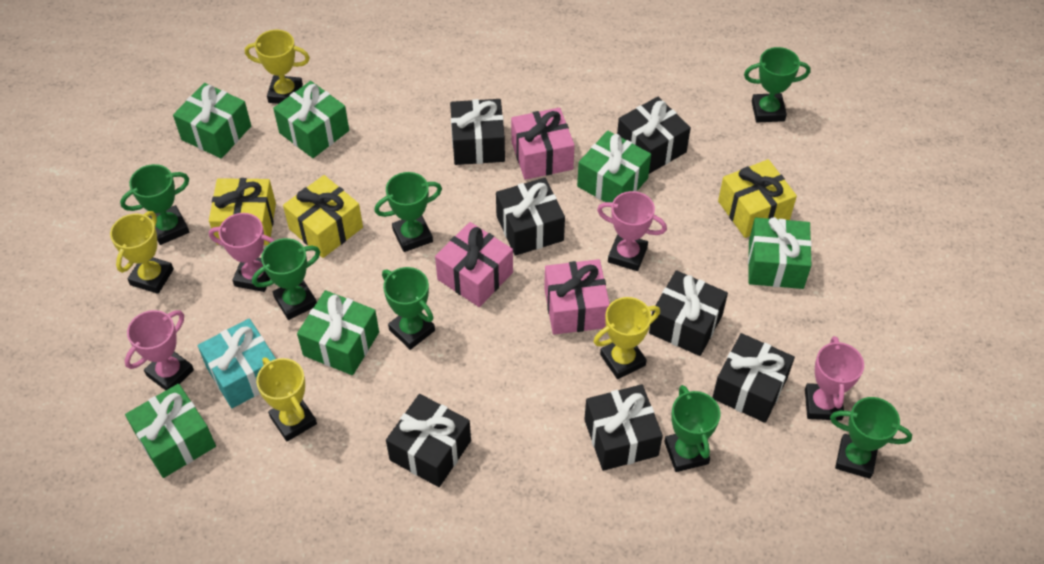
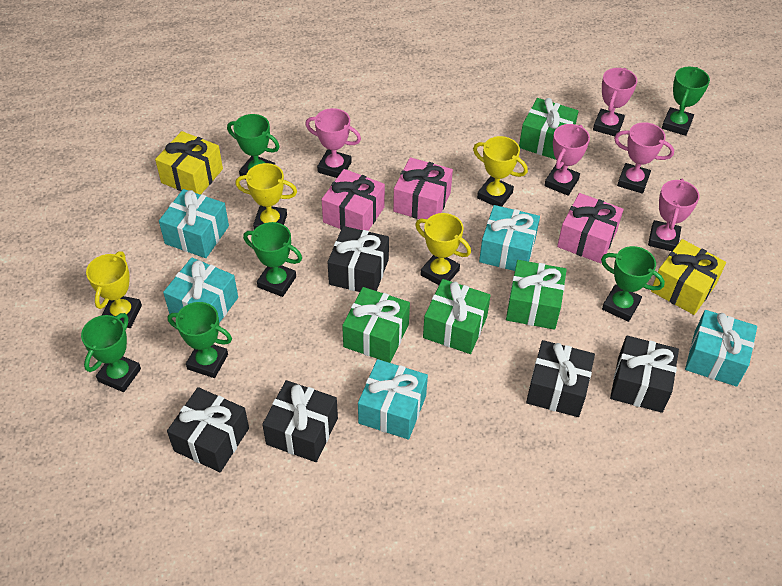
black gift: [386,394,471,487] [450,99,505,165] [496,178,565,256] [584,384,663,471] [617,97,691,174] [649,270,728,356] [712,333,795,423] = 7 -> [167,387,249,472] [262,380,338,462] [328,226,389,292] [526,340,595,417] [610,336,679,413] = 5
green gift: [125,384,216,478] [173,83,251,159] [273,81,349,158] [297,290,379,375] [577,131,651,202] [748,217,812,289] = 6 -> [342,287,410,363] [423,279,491,354] [506,260,567,330] [519,98,579,160] = 4
green trophy: [120,164,189,245] [252,238,320,320] [374,172,442,252] [382,267,435,350] [664,385,720,472] [744,47,810,122] [830,397,912,479] = 7 -> [81,313,141,392] [168,302,232,378] [227,114,279,176] [243,222,302,297] [601,246,665,322] [662,67,710,136] = 6
pink trophy: [124,310,194,390] [209,213,275,292] [597,191,667,271] [805,336,864,421] = 4 -> [305,108,361,178] [544,124,590,196] [593,68,637,136] [614,122,674,194] [648,179,699,251] = 5
turquoise gift: [198,318,276,408] = 1 -> [159,189,229,258] [163,257,238,323] [358,359,428,440] [479,205,540,271] [685,310,757,387] = 5
yellow gift: [209,178,276,245] [283,175,363,258] [718,159,797,238] = 3 -> [155,131,223,195] [651,239,726,315] = 2

